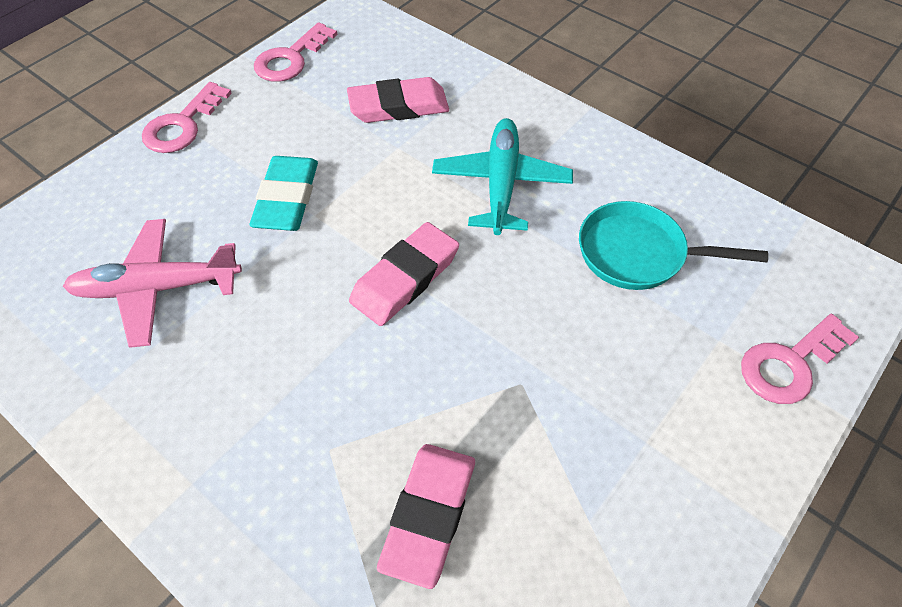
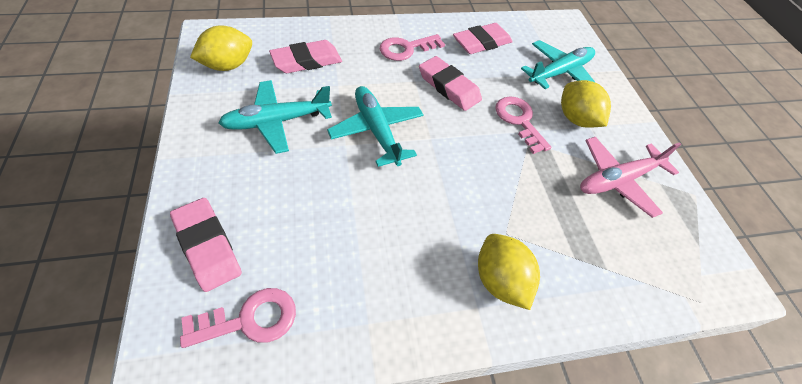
pink eraser: [347,77,449,123] [349,222,459,326] [377,444,475,589] = 3 -> [170,198,242,292] [269,40,342,73] [419,56,482,111] [453,23,513,54] = 4
turquoise eraser: [249,156,318,231] = 1 -> none = 0
turquoise pan: [579,201,768,290] = 1 -> none = 0
turquoise plane: [432,118,573,235] = 1 -> [218,80,332,154] [327,86,424,167] [521,40,596,89] = 3
yellow lemon: none = 0 -> [190,26,252,71] [478,234,540,310] [561,80,611,128] = 3

